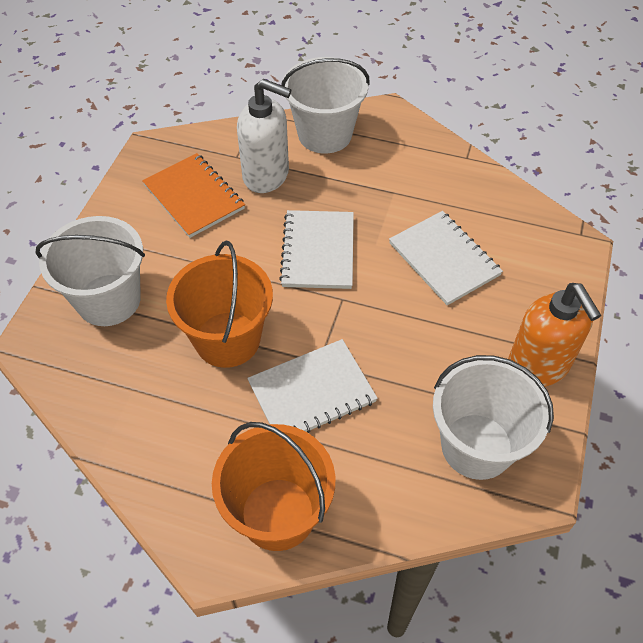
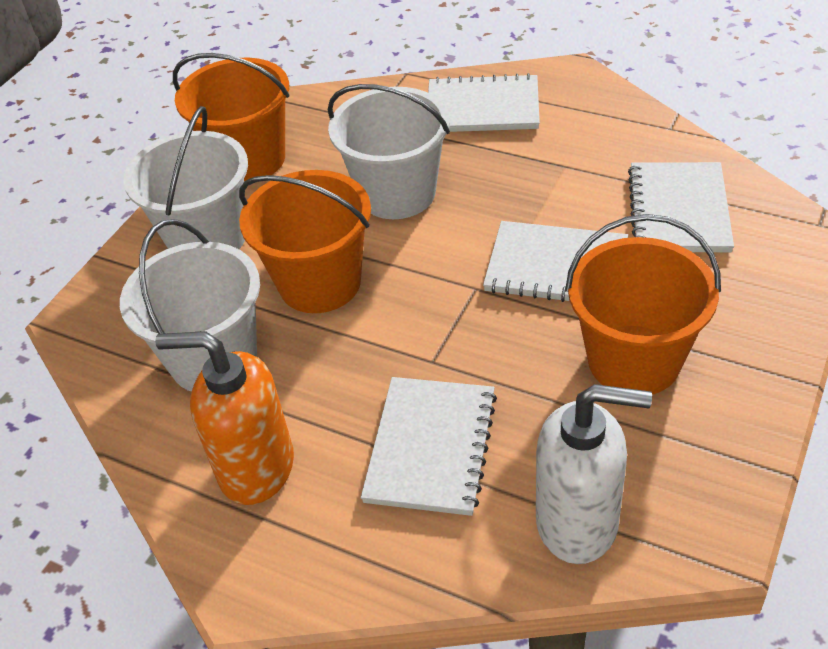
orange bucket: [166,241,273,368] [212,422,336,551] = 2 -> [173,53,289,182] [239,170,371,313] [565,214,721,395] = 3
orange notebook: [142,153,245,238] = 1 -> none = 0
white notebook: [247,339,378,433] [279,210,354,289] [389,211,503,305] = 3 -> [361,377,497,516] [428,73,540,132] [483,221,628,302] [628,162,734,252] = 4

